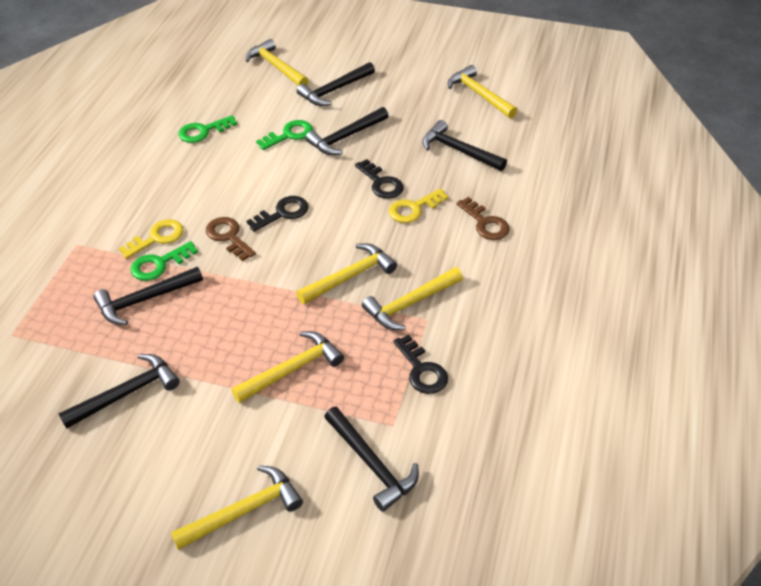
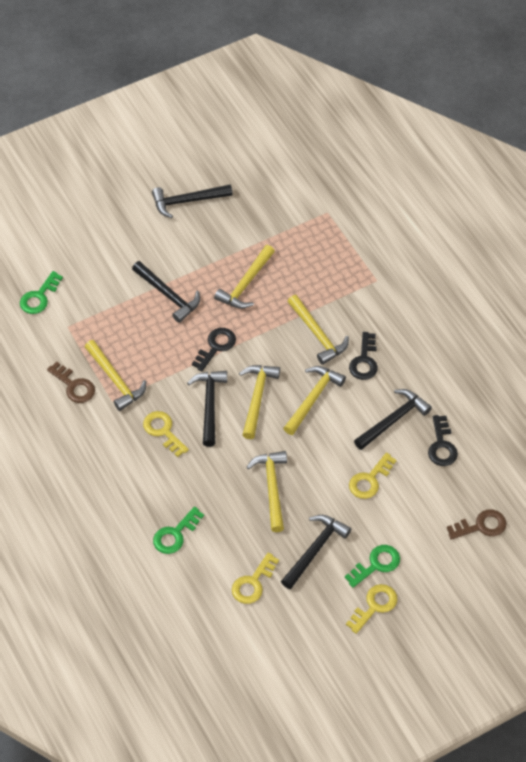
black hammer: [58,354,180,429] [93,267,203,325] [297,62,375,106] [305,107,389,155] [324,407,419,512] [422,120,507,171] = 6 -> [132,261,200,323] [152,184,233,218] [187,371,227,447] [281,515,351,589] [354,389,432,450] = 5
yellow key: [119,219,184,259] [389,188,448,223] = 2 -> [143,411,189,457] [232,552,279,604] [346,584,398,634] [349,453,397,499] = 4

